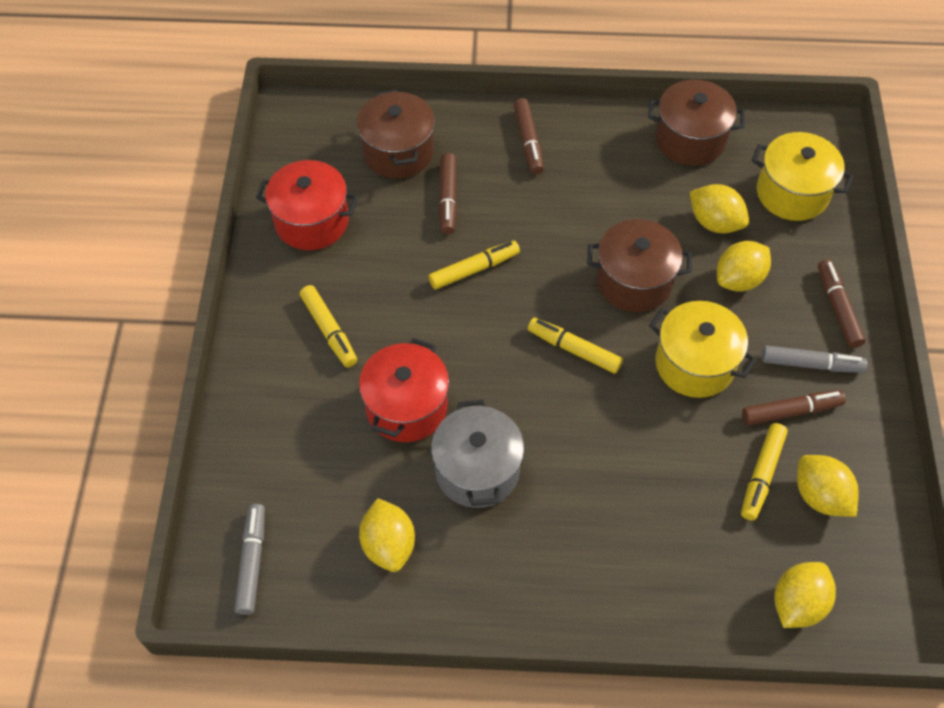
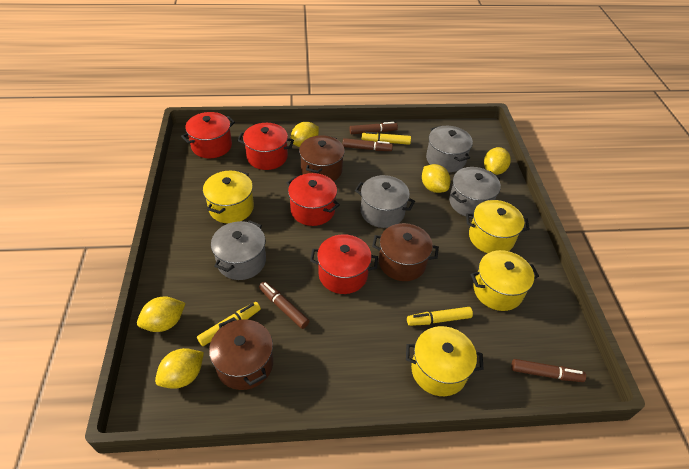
grey marker: [234,504,265,615] [762,345,867,373] = 2 -> none = 0
grey pot: [431,400,524,508] = 1 -> [211,220,266,280] [355,175,415,228] [426,126,473,172] [449,167,501,218] = 4
red pot: [256,160,358,250] [359,338,449,442] = 2 -> [181,112,235,158] [237,123,294,170] [287,173,340,226] [310,234,378,294] = 4
yellow marker: [300,285,357,367] [429,241,520,289] [528,318,623,374] [741,423,788,521] = 4 -> [197,302,261,346] [361,132,411,145] [407,307,473,326] = 3
yellow pot: [649,301,757,398] [751,132,853,221] = 2 -> [203,170,254,223] [406,326,484,396] [466,200,530,253] [470,250,539,311] = 4

